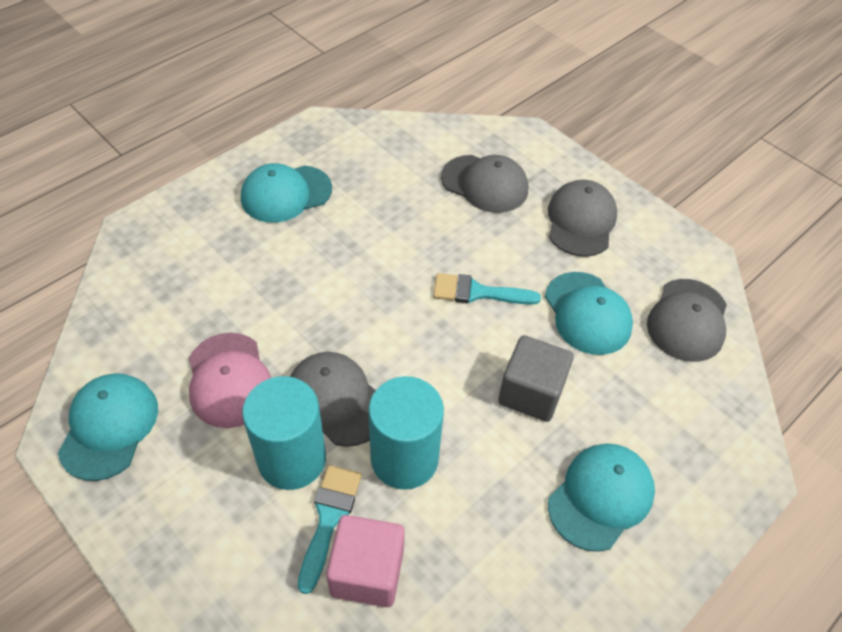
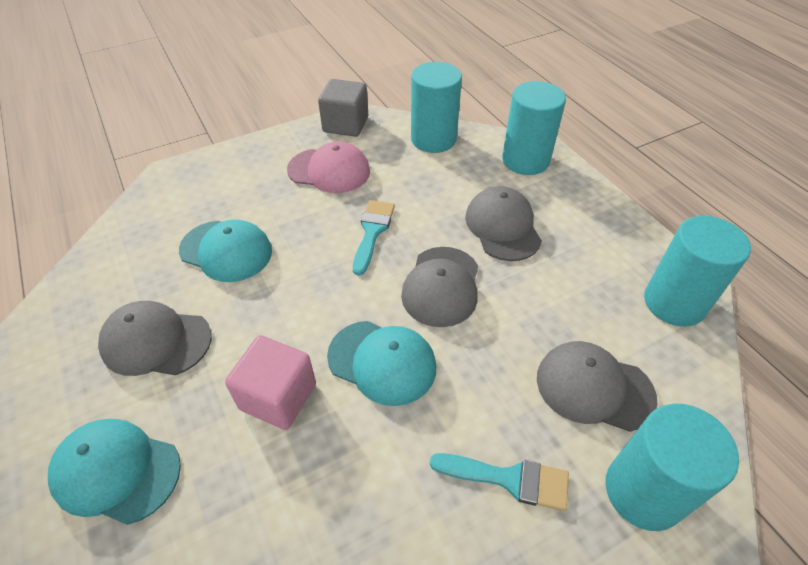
turquoise cap: [58,373,158,481] [241,163,332,223] [545,272,633,355] [548,443,655,552] = 4 -> [48,419,181,525] [179,220,272,282] [327,321,436,406] = 3
turquoise cylinder: [242,376,326,490] [368,376,444,490] = 2 -> [411,62,462,153] [502,81,566,175] [605,404,739,531] [644,216,751,327] = 4

